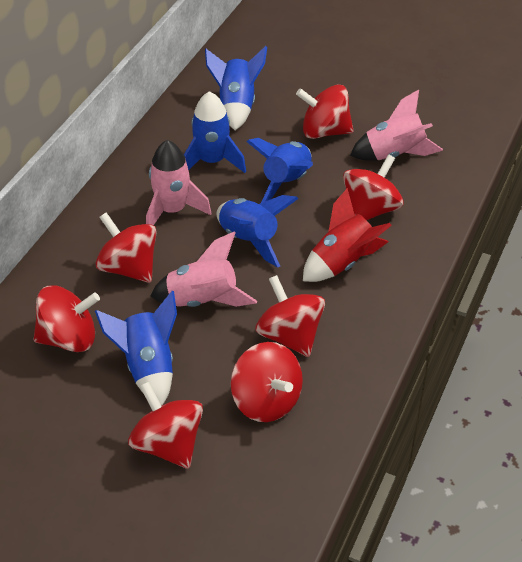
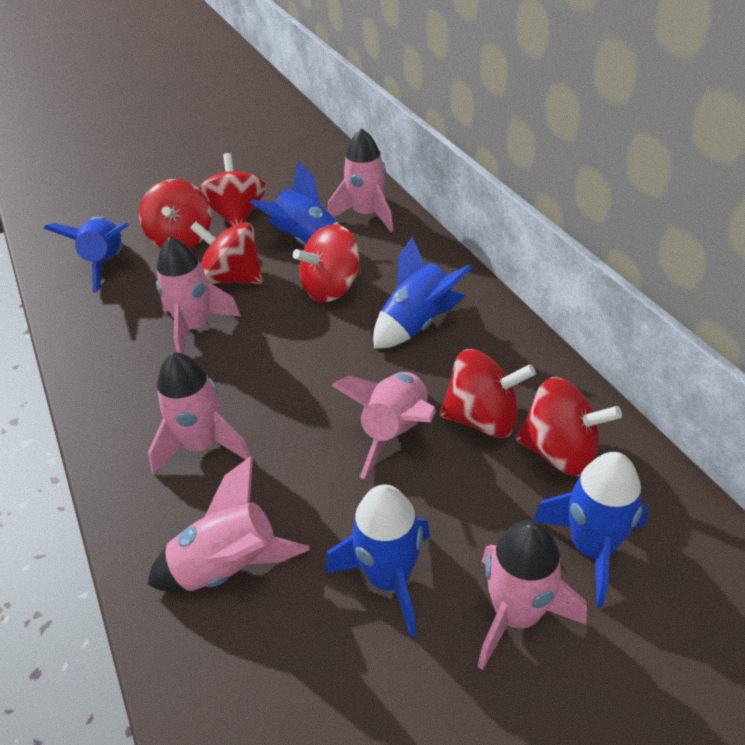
pink rocket: [146,140,211,226] [151,232,257,307] [350,89,443,161] = 3 -> [147,456,310,592] [148,352,251,475] [156,237,241,354] [328,128,393,232] [331,372,436,479] [477,520,587,670] = 6
red rocket: [303,188,392,282] = 1 -> none = 0
red spinning top: [34,285,100,352] [95,212,157,283] [128,381,203,469] [231,342,303,422] [255,275,325,357] [296,85,354,139] [343,154,403,220] = 7 -> [139,179,211,249] [190,221,263,284] [199,153,267,226] [293,224,361,302] [440,349,536,438] [516,377,622,476] = 6

